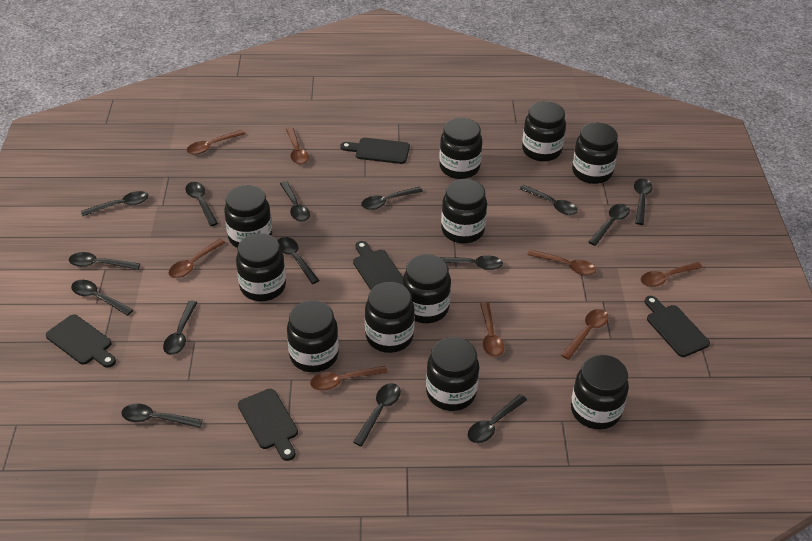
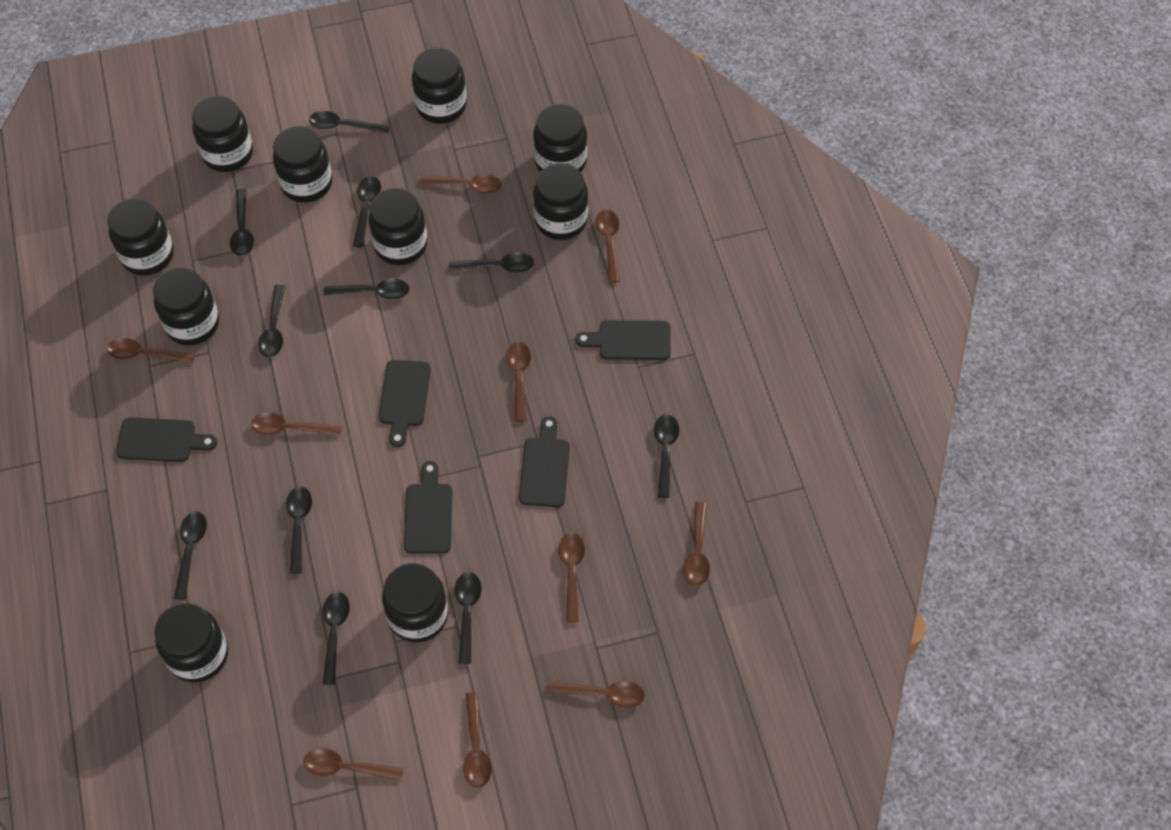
black jar: [224,185,272,248] [236,233,286,301] [287,300,339,372] [365,282,415,353] [403,254,451,323] [426,337,479,411] [439,118,482,179] [441,179,487,243] [522,101,566,161] [571,355,629,430] [572,123,618,184] = 11 -> [108,198,174,276] [153,267,219,345] [154,603,228,683] [192,96,253,172] [273,126,332,203] [369,188,427,265] [382,563,448,643] [412,48,467,124] [533,104,587,172] [533,163,588,240] = 10
black spoon: [69,252,140,270] [71,280,133,316] [81,191,148,216] [121,404,203,428] [163,301,198,355] [186,182,218,226] [278,237,320,284] [280,181,310,222] [353,383,401,446] [361,187,423,210] [440,255,503,270] [468,394,527,443] [519,185,578,215] [589,204,630,246] [634,178,652,225] = 15 -> [174,512,207,600] [230,189,254,256] [258,285,285,357] [286,487,312,574] [309,111,390,134] [323,279,409,299] [323,592,350,685] [353,176,381,247] [449,252,534,272] [455,572,481,664] [654,415,679,498] = 11
brown spoon: [169,239,226,278] [187,130,245,155] [286,127,309,165] [310,366,388,390] [480,302,504,357] [527,249,596,275] [561,309,608,360] [641,262,703,287] = 8 -> [107,338,195,364] [251,413,342,436] [304,748,404,781] [420,174,502,194] [463,692,492,788] [506,342,531,422] [547,681,645,708] [558,533,585,623] [596,210,620,283] [683,502,710,586] = 10

